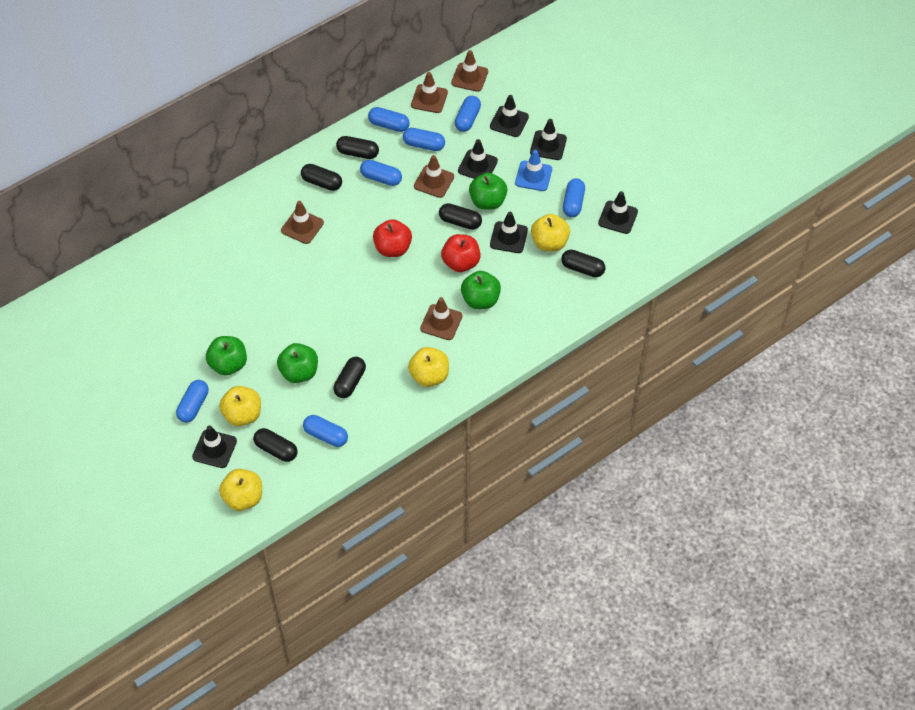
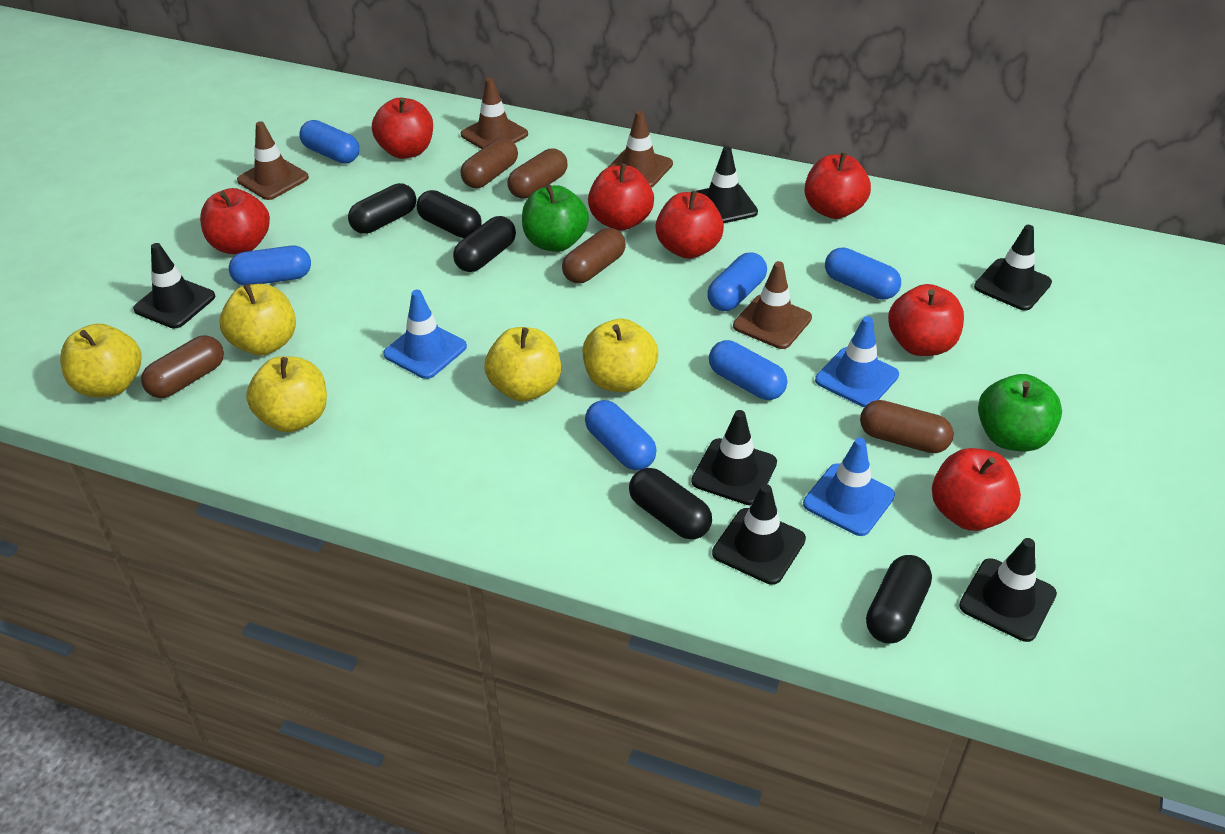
black capsule: [253,428,298,462] [301,164,342,191] [333,357,366,398] [336,136,379,159] [439,203,482,230] [561,250,606,277] = 6 -> [348,183,417,234] [417,190,482,238] [453,216,516,272] [629,468,712,539] [866,555,932,644] = 5
blue capsule: [176,380,209,423] [303,415,348,447] [360,160,402,186] [368,107,410,132] [403,128,445,151] [455,96,481,132] [563,178,585,217] = 7 -> [229,246,311,286] [299,120,359,164] [585,400,657,470] [707,252,767,311] [709,340,787,400] [825,247,901,300] = 6
blue traffic cone: [515,150,552,191] = 1 -> [383,290,467,379] [803,438,895,536] [815,316,899,407] = 3
brown capsule: none = 0 -> [141,336,224,398] [460,138,518,188] [508,148,568,198] [562,228,626,283] [860,400,954,453] = 5
brown traffic cone: [281,201,324,244] [411,72,448,113] [414,155,454,198] [420,297,462,340] [451,50,488,92] = 5 -> [237,121,309,200] [461,78,528,149] [607,111,673,188] [733,261,812,349] = 4
green apple: [206,336,247,376] [277,343,318,383] [461,271,501,309] [469,173,507,210] = 4 -> [522,185,589,252] [978,374,1062,452] = 2
red apple: [373,219,412,257] [441,234,481,272] = 2 -> [200,188,270,254] [372,98,433,159] [588,163,654,231] [655,190,724,259] [805,152,871,219] [888,284,964,356] [932,448,1021,531] = 7
yellow apple: [219,386,261,426] [219,469,262,511] [408,347,449,387] [531,214,570,251] = 4 -> [60,323,142,397] [220,284,296,355] [246,356,327,432] [484,327,561,401] [583,318,658,392] = 5

